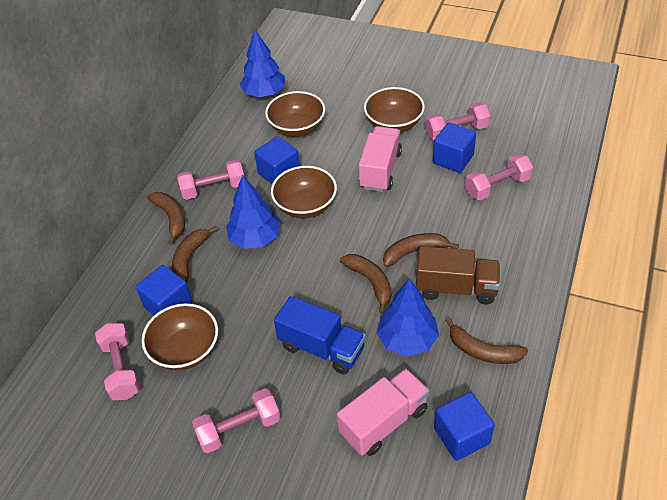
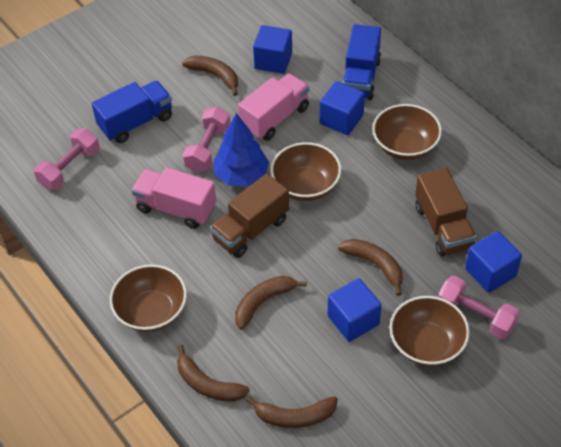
blue tree: [226,175,281,249] [240,30,285,97] [377,278,439,356] = 3 -> [214,113,269,186] = 1
blue truck: [274,296,366,374] = 1 -> [92,81,172,143] [342,24,381,100] = 2
brown truck: [416,246,500,304] = 1 -> [210,173,289,258] [415,168,476,256] = 2
pink dumbbell: [95,323,140,400] [177,159,244,200] [192,388,280,453] [425,103,490,140] [465,154,533,201] = 5 -> [34,129,99,190] [183,107,230,172] [438,276,520,339] = 3

